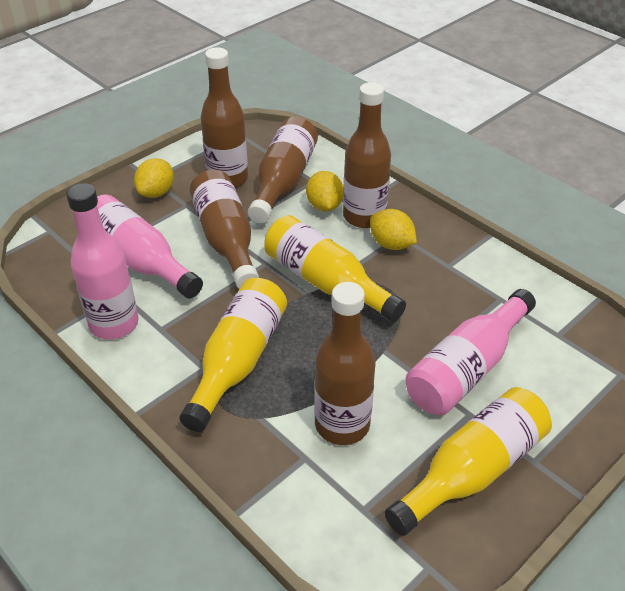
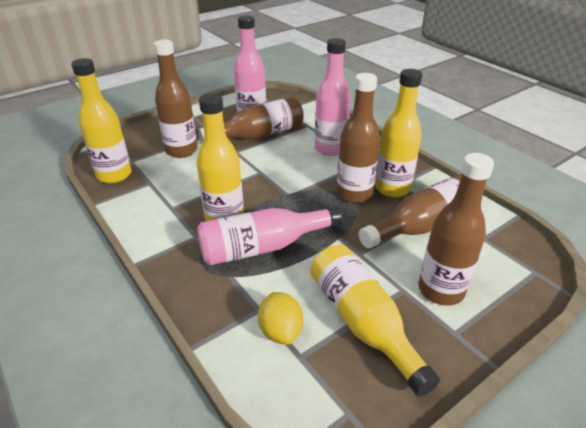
yellow bottle: [179,278,287,432] [264,215,406,322] [384,387,552,536] = 3 -> [71,58,132,183] [197,93,244,221] [310,245,440,397] [375,69,422,197] = 4
yellow lemon: [134,158,174,198] [306,171,344,211] [370,209,417,250] = 3 -> [258,292,303,345] = 1

